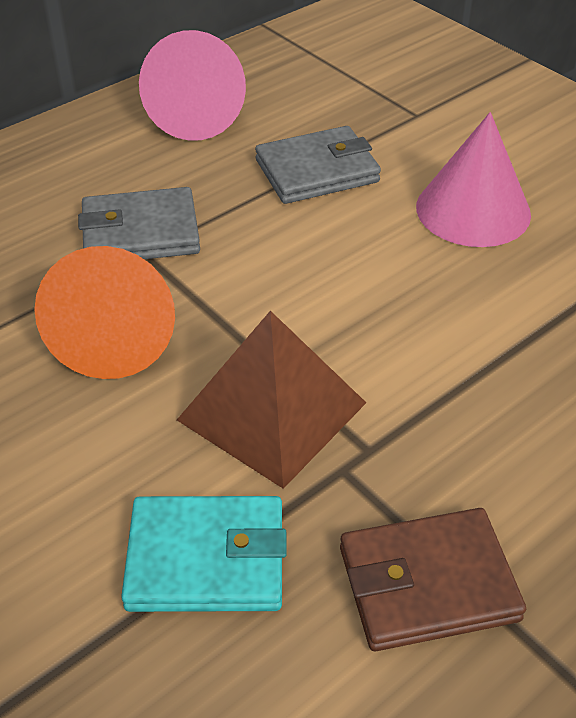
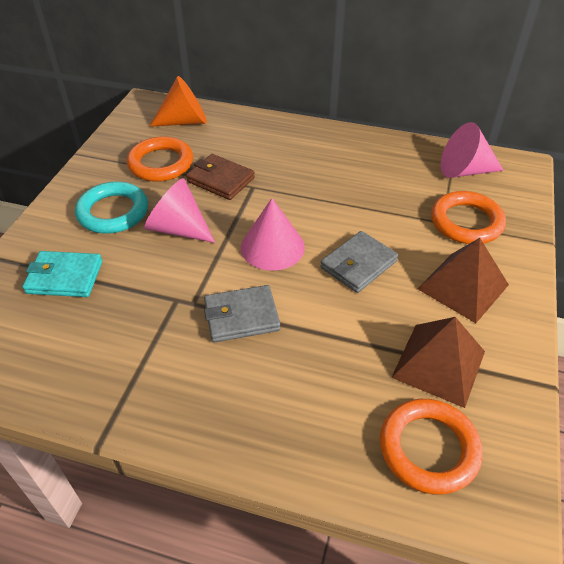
brown pyramid: [177,311,366,489] = 1 -> [391,317,485,408] [417,238,509,323] = 2
orange ring: none = 0 -> [127,136,193,182] [380,399,483,495] [431,191,506,244] = 3
pink cone: [139,30,246,141] [416,112,531,247] = 2 -> [144,178,215,243] [241,198,305,271] [441,122,504,178] = 3
turquoise ring: none = 0 -> [75,182,148,234] = 1

